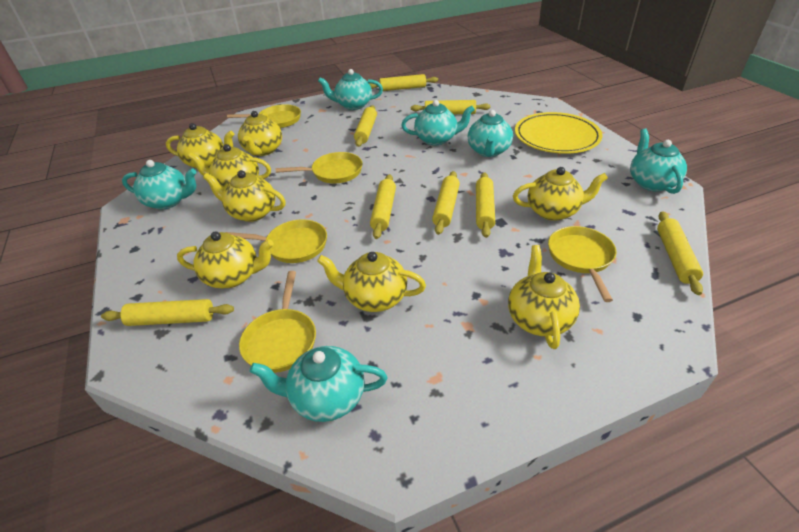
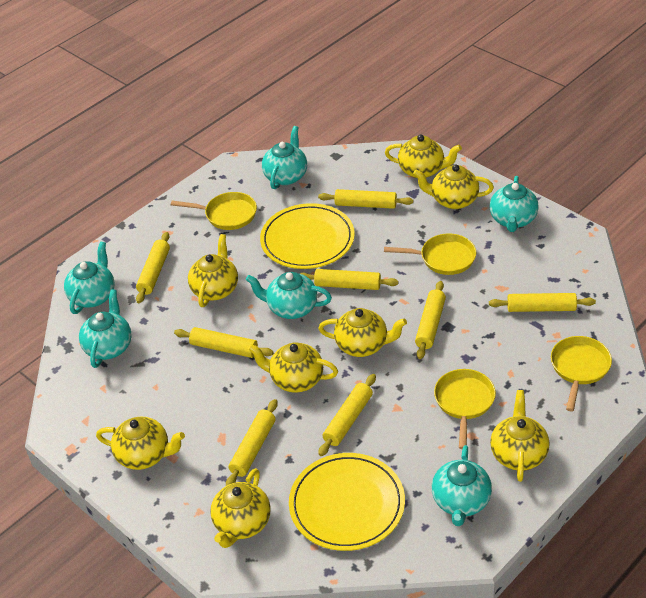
yellow pan: [225,219,327,263] [227,104,301,128] [239,271,316,373] [276,152,363,183] [548,226,617,302] = 5 -> [171,192,257,230] [384,233,476,275] [434,369,496,449] [551,336,612,412] = 4
yellow plate: [515,112,603,154] = 1 -> [260,203,355,269] [289,453,405,551] = 2

